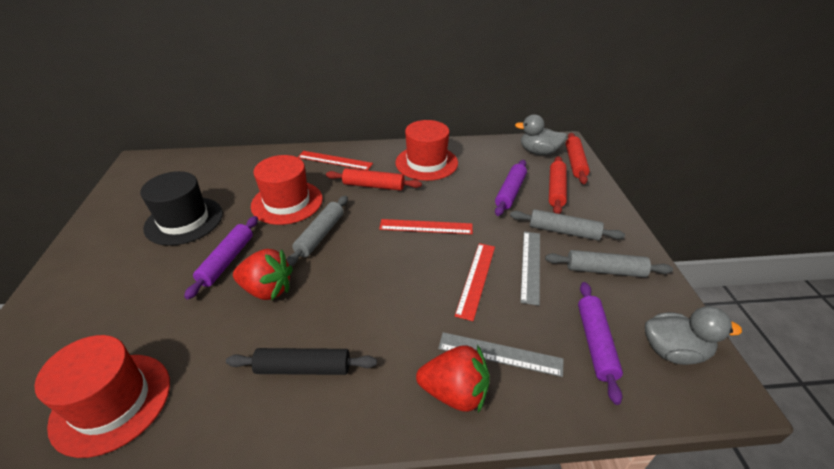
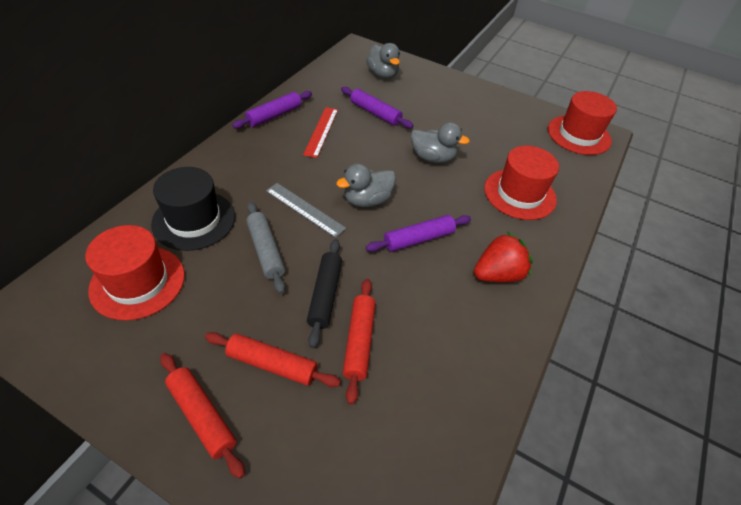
grey duck: [515,114,567,155] [645,306,742,365] = 2 -> [336,163,396,207] [366,43,400,79] [411,122,470,163] = 3
grey rolling pin: [286,196,348,266] [510,209,625,240] [545,250,673,277] = 3 -> [246,202,285,294] = 1
grey ruler: [438,332,564,377] [520,231,540,306] = 2 -> [266,183,346,238] = 1
red ruler: [298,151,373,170] [379,219,473,234] [455,243,495,321] = 3 -> [303,107,338,158] = 1
red strawberry: [233,249,293,301] [416,345,490,413] = 2 -> [474,232,533,282] = 1

